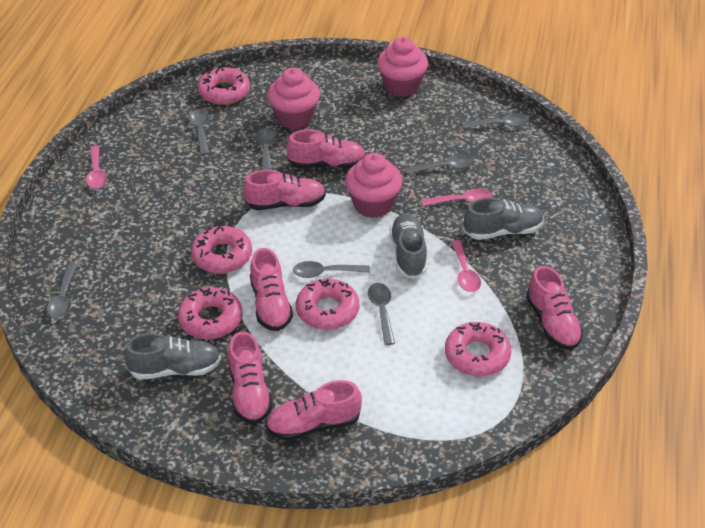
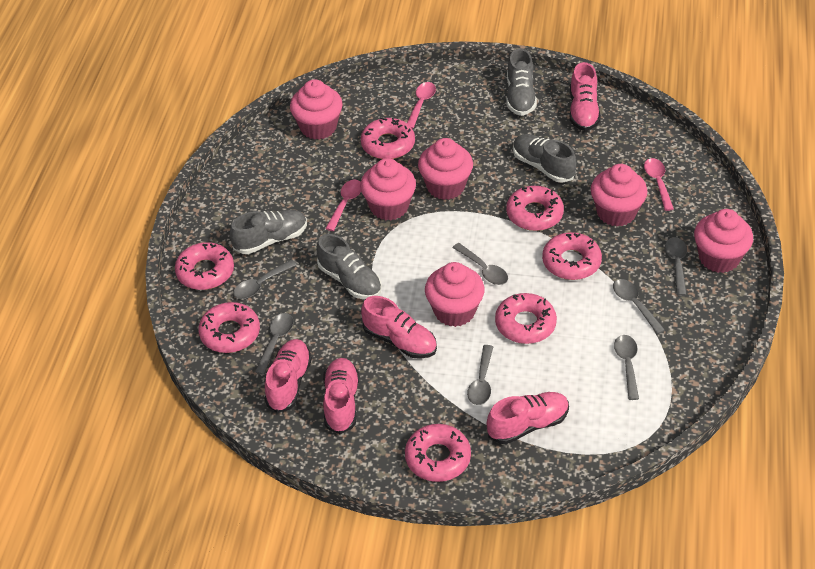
grey shoe: [124,333,221,380] [390,213,427,279] [464,198,544,240] = 3 -> [230,209,307,254] [316,234,382,299] [506,48,537,116] [513,134,576,183] = 4
pink cupcake: [267,68,320,129] [345,153,403,218] [377,37,428,97] = 3 -> [290,79,343,140] [360,158,416,220] [418,138,473,200] [425,262,485,327] [591,164,647,226] [694,209,753,273] = 6
pink donut: [178,287,243,339] [191,226,252,273] [198,67,250,105] [296,279,359,330] [445,322,511,376] = 5 -> [175,242,234,290] [199,302,260,353] [361,117,415,159] [405,424,471,482] [495,293,557,344] [506,186,564,231] [542,232,602,280] = 7
pink shoe: [228,332,273,424] [243,170,326,210] [250,248,293,331] [266,380,362,441] [287,130,366,168] [526,266,583,350] = 6 -> [265,339,312,413] [323,358,359,434] [361,296,437,359] [487,392,569,444] [570,62,601,131] = 5

